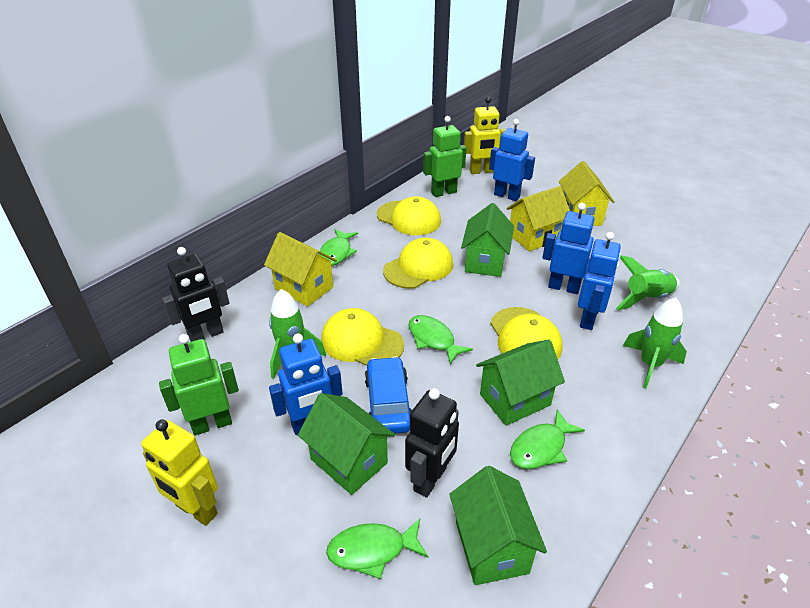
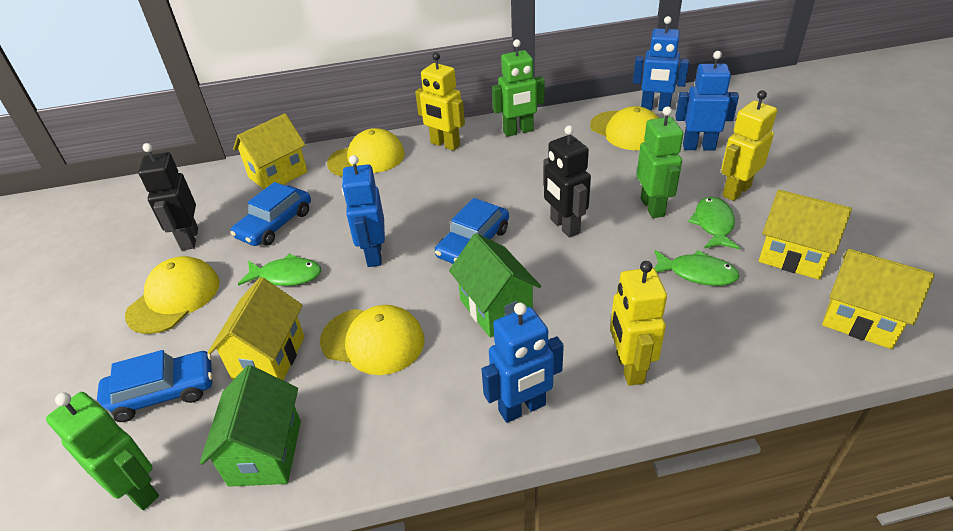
blue car: [364,356,412,434] = 1 -> [97,350,213,422] [230,182,311,246] [435,198,509,264] = 3
green fish: [319,229,358,266] [326,519,428,579] [409,315,473,365] [510,409,585,469] = 4 -> [238,254,321,286] [654,250,739,286] [688,197,740,250] = 3
green house: [298,393,395,495] [449,466,547,585] [461,203,514,277] [476,340,565,426] = 4 -> [200,365,301,487] [449,233,541,337] = 2
green robot: [159,334,239,435] [423,116,466,197] = 2 -> [46,392,159,510] [492,39,545,137] [637,106,683,218] = 3
green rocket: [269,289,326,379] [616,255,680,310] [623,297,687,389] = 3 -> none = 0
yellow house: [264,232,337,307] [506,186,570,251] [559,161,614,226] = 3 -> [208,277,304,380] [233,113,308,189] [759,190,852,280] [822,249,935,349] = 4
yellow robot: [141,419,218,526] [464,97,506,174] = 2 -> [415,52,465,151] [610,261,667,386] [721,90,777,201] = 3

